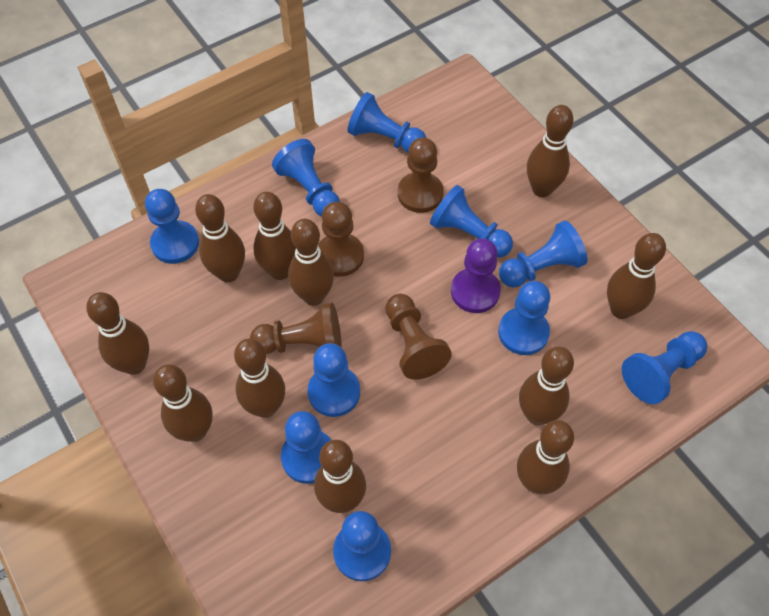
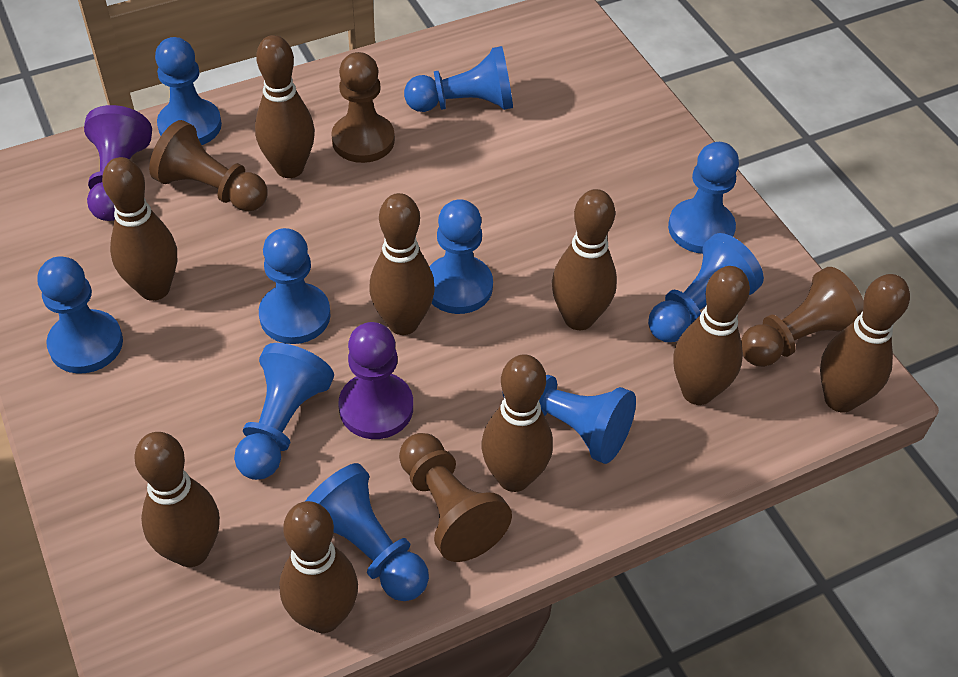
brown bowling pin: [86,292,149,375] [153,364,213,442] [195,194,245,282] [234,339,285,418] [253,192,296,280] [288,219,334,305] [314,440,366,513] [517,420,574,494] [519,346,574,425] [527,105,574,197] [607,233,666,319] = 11 -> [102,157,177,301] [134,432,220,567] [255,35,315,178] [279,501,358,633] [369,193,435,335] [481,354,553,492] [552,189,617,330] [673,266,750,405] [820,274,910,412] = 9
purple pawn: [451,238,501,313] = 1 -> [84,105,152,221] [338,322,413,439] = 2

